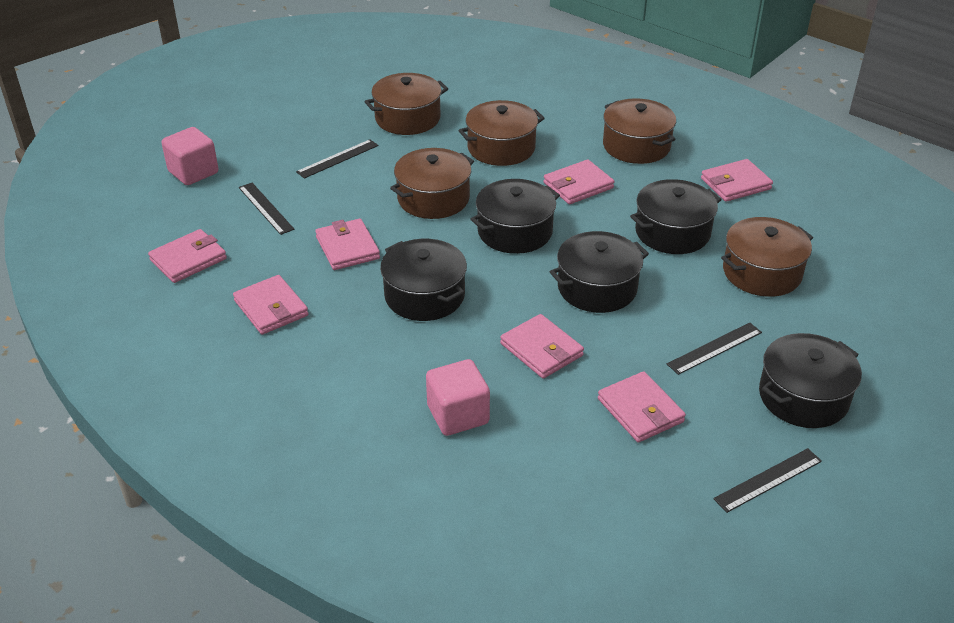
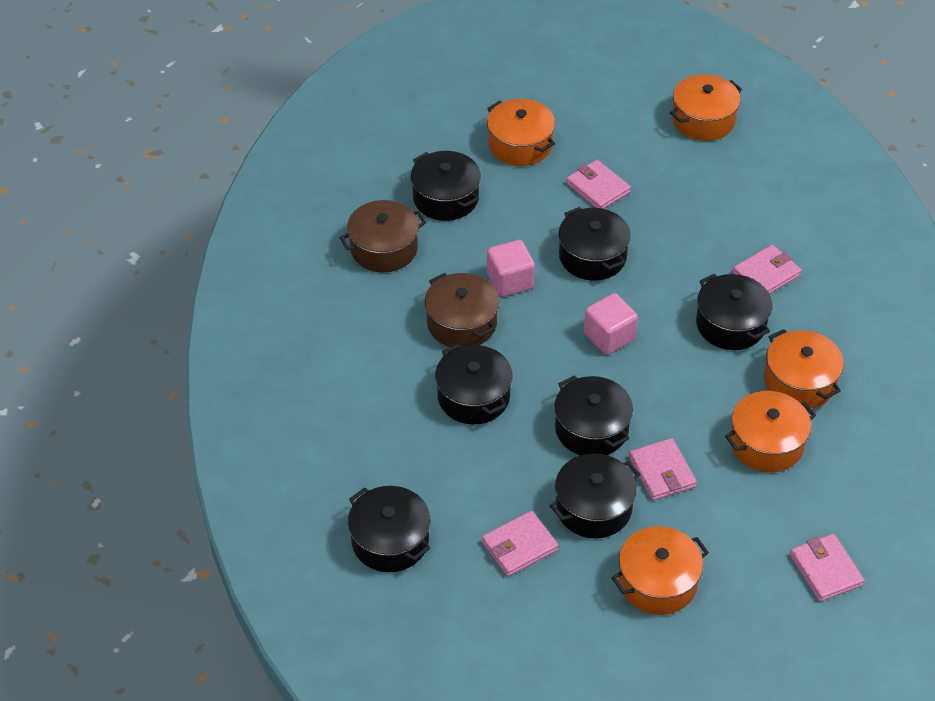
black pot: [380,239,467,321] [471,179,560,254] [550,231,649,313] [630,179,722,254] [759,333,862,428] = 5 -> [348,486,431,572] [411,151,481,221] [435,344,513,424] [550,453,641,539] [554,375,633,455] [558,207,631,281] [696,274,772,350] = 7
black ruler: [239,183,295,235] [296,139,378,179] [667,323,762,375] [713,448,822,513] = 4 -> none = 0
brown pot: [365,73,448,135] [390,148,474,219] [458,100,545,166] [603,98,676,164] [721,217,813,297] = 5 -> [339,200,427,273] [425,273,499,347] = 2
orange pot: none = 0 -> [487,99,555,166] [612,526,709,615] [670,74,742,141] [725,391,816,472] [764,329,844,409] = 5
pink wallet: [148,229,227,283] [233,275,308,335] [315,219,380,270] [500,314,584,379] [543,159,614,204] [598,371,686,442] [701,159,773,202] = 7 -> [482,511,558,577] [566,160,631,209] [629,438,697,500] [733,245,802,294] [790,534,865,602] = 5

